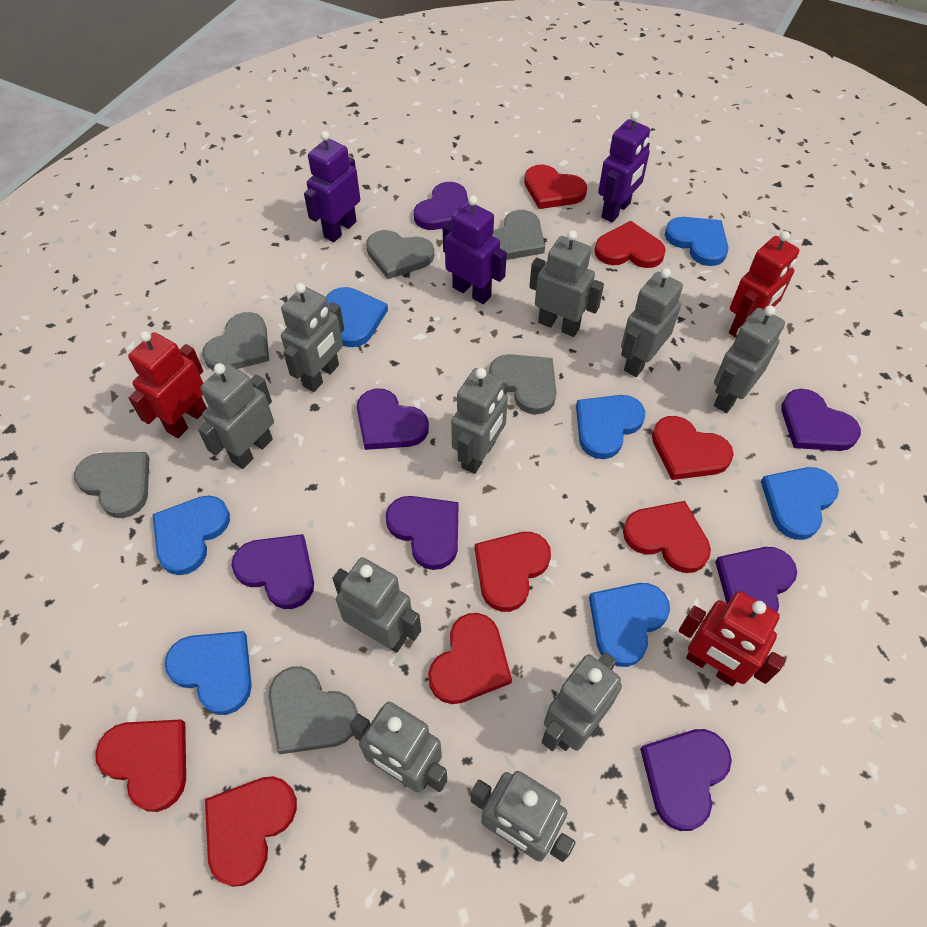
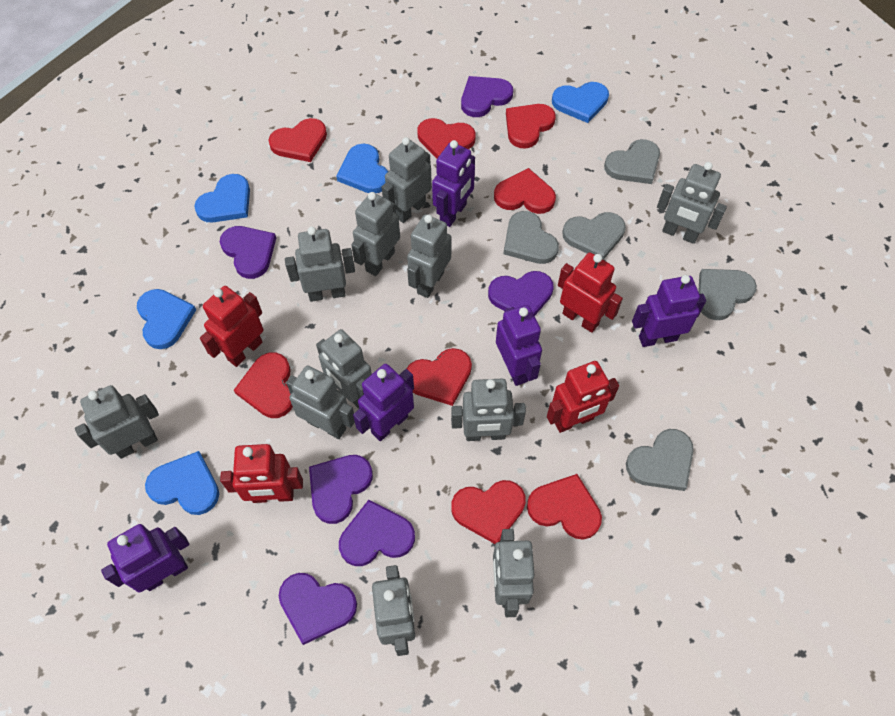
blue heart: [153,495,230,575] [164,631,252,715] [326,287,388,347] [576,395,645,459] [589,583,670,667] [665,217,729,266] [761,467,839,540] = 7 -> [137,289,196,349] [145,451,219,515] [194,174,250,223] [336,144,388,193] [552,82,609,123] = 5
grey heart: [74,452,149,518] [202,312,269,371] [269,666,358,754] [366,230,434,279] [489,354,556,415] [492,210,545,260] = 6 -> [504,211,559,264] [562,212,626,260] [604,139,660,184] [626,429,694,491] [698,269,757,320] = 5
grey robot: [198,363,274,469] [281,283,344,392] [332,557,421,653] [350,702,447,793] [451,368,508,474] [471,771,575,862] [529,230,604,337] [542,652,622,751] [621,268,683,377] [714,305,785,413] = 10 -> [75,385,159,459] [285,227,355,302] [286,365,355,439] [316,329,372,409] [351,192,400,276] [372,565,415,656] [382,137,432,223] [407,214,451,298] [451,379,526,441] [493,529,534,617] [657,162,727,244] = 11
purple heart: [232,534,314,609] [357,389,429,450] [386,496,458,570] [414,182,468,230] [640,729,732,831] [715,547,797,612] [781,389,861,451] = 7 -> [220,226,276,279] [279,573,357,645] [309,455,373,524] [339,500,415,566] [461,76,513,117] [488,271,554,316] = 6
purple robot: [304,131,360,242] [443,195,507,304] [598,111,650,222] = 3 -> [101,524,190,592] [353,364,414,441] [432,140,475,227] [496,305,542,386] [632,275,706,347] = 5
red robot: [128,331,207,438] [679,591,786,686] [729,231,800,338] = 3 -> [200,286,263,367] [220,444,303,503] [547,361,619,433] [558,252,623,333] = 4

